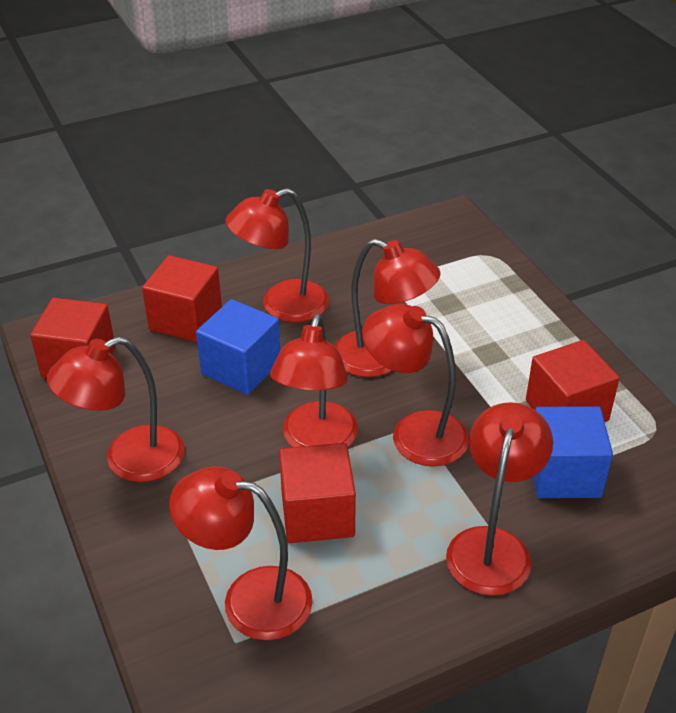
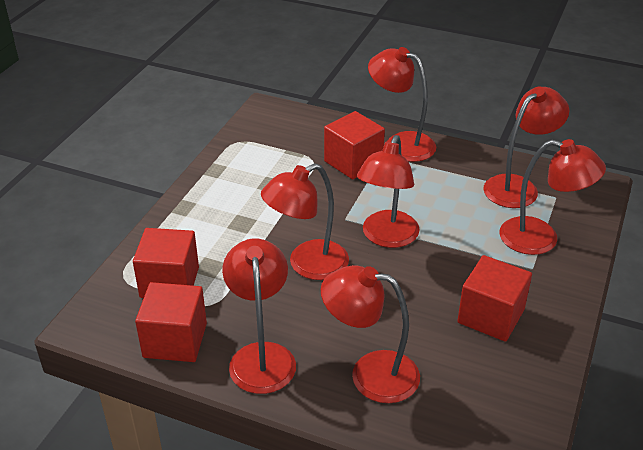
blue cube: [196,299,280,395] [533,406,613,498] = 2 -> none = 0

